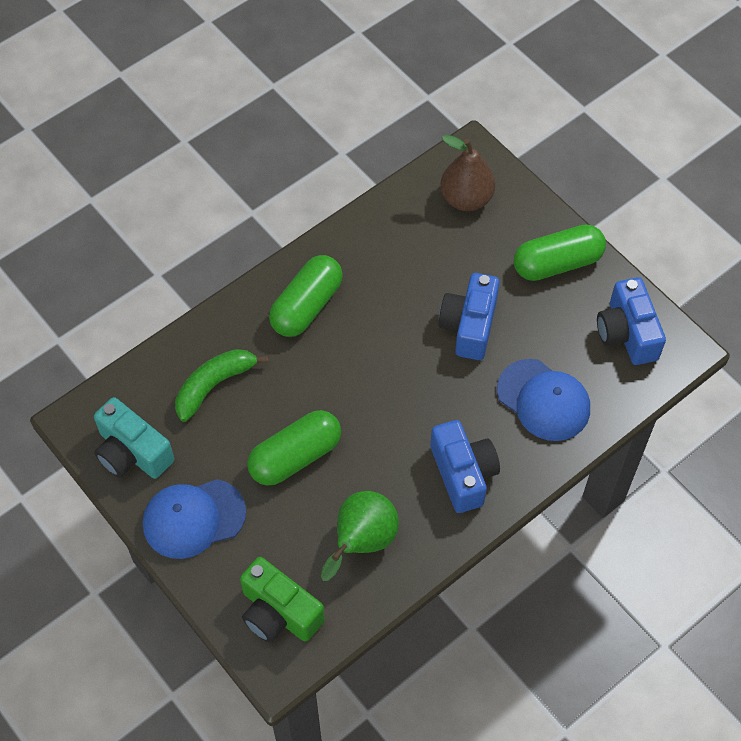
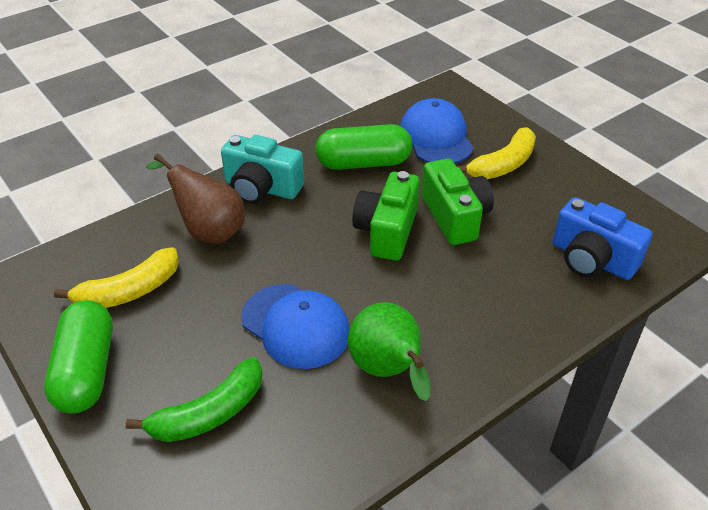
blue camera: [430,420,500,513] [438,273,500,360] [597,277,666,365] = 3 -> [553,197,652,280] = 1
green camera: [240,557,325,643] = 1 -> [352,171,420,261] [422,158,494,245] = 2
green capsule: [247,410,341,486] [269,255,343,337] [514,224,606,281] = 3 -> [44,300,113,414] [316,124,412,170] = 2
yellow banana: none = 0 -> [54,247,179,308] [457,127,536,179] = 2

